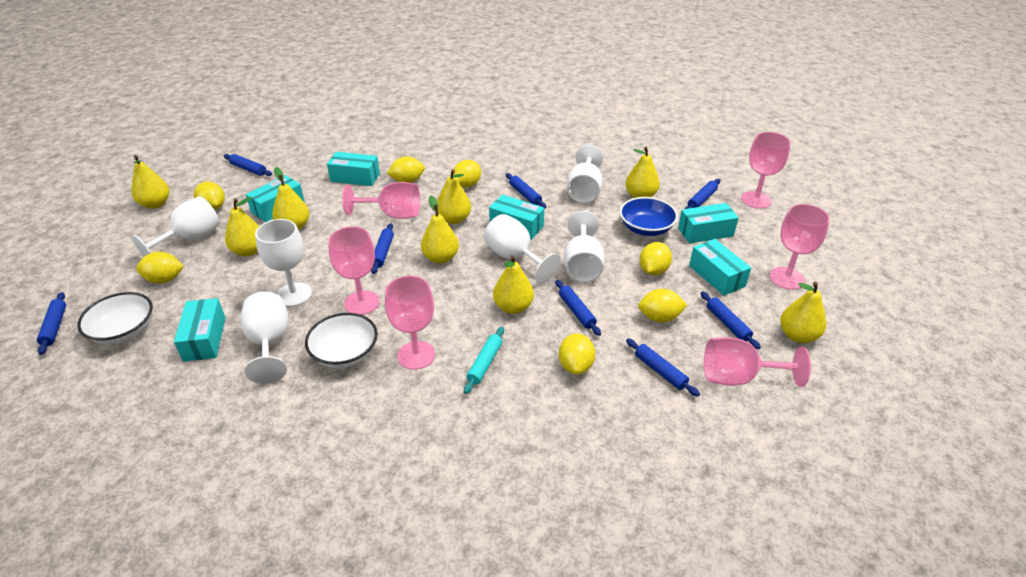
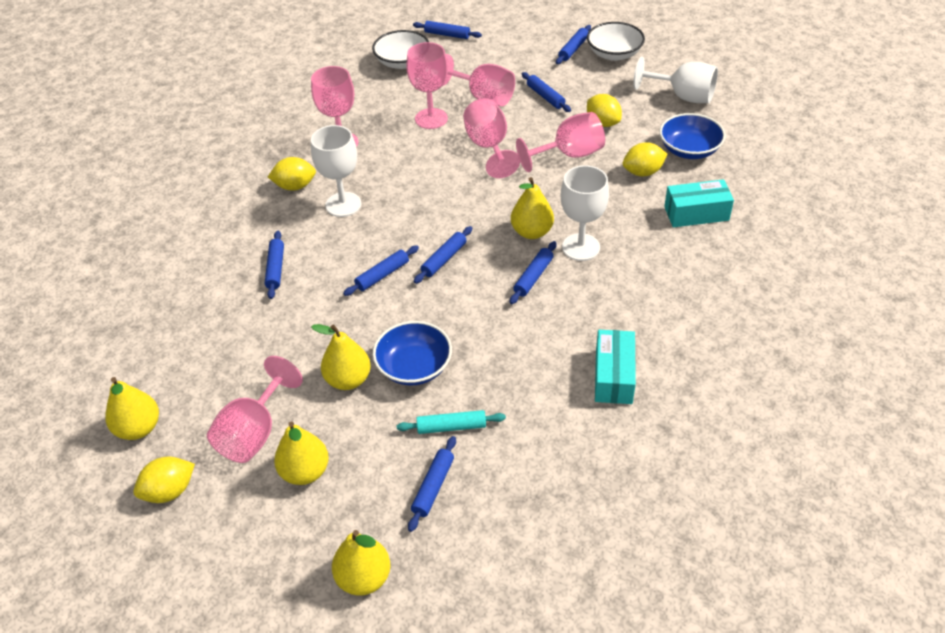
blue bowl: [620,197,678,236] = 1 -> [373,321,452,385] [659,113,726,159] = 2
turquoise box: [174,298,226,362] [246,175,305,222] [327,152,380,186] [489,195,544,240] [678,203,739,244] [689,239,751,296] = 6 -> [595,330,636,404] [664,179,734,227] = 2
white goblet: [131,196,220,257] [240,292,288,384] [255,219,312,307] [484,214,561,283] [564,211,605,282] [567,145,603,203] = 6 -> [311,125,361,217] [561,165,609,261] [633,56,718,103] = 3
yellow lemon: [136,252,184,283] [194,181,225,210] [387,156,425,183] [453,160,481,188] [559,333,595,374] [638,289,687,323] [640,242,672,275] = 7 -> [133,457,195,503] [268,157,316,191] [587,94,622,127] [622,142,668,176] = 4
yellow pear: [131,155,169,209] [225,197,259,256] [272,167,309,230] [421,196,459,264] [437,169,471,224] [493,255,534,314] [626,147,660,198] [780,282,826,343] = 8 -> [105,377,159,440] [274,422,329,485] [311,324,371,390] [332,530,391,596] [511,177,554,239] = 5

